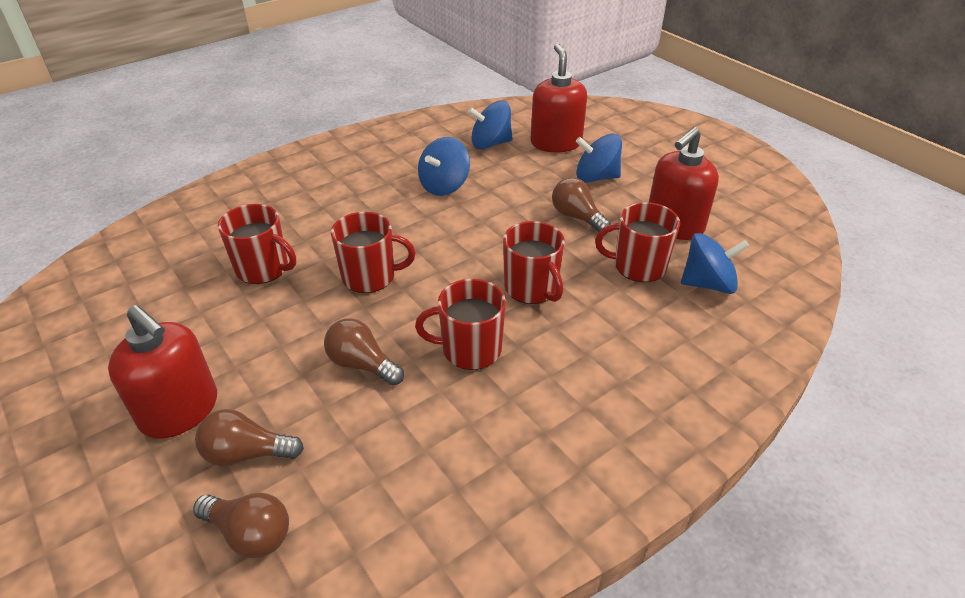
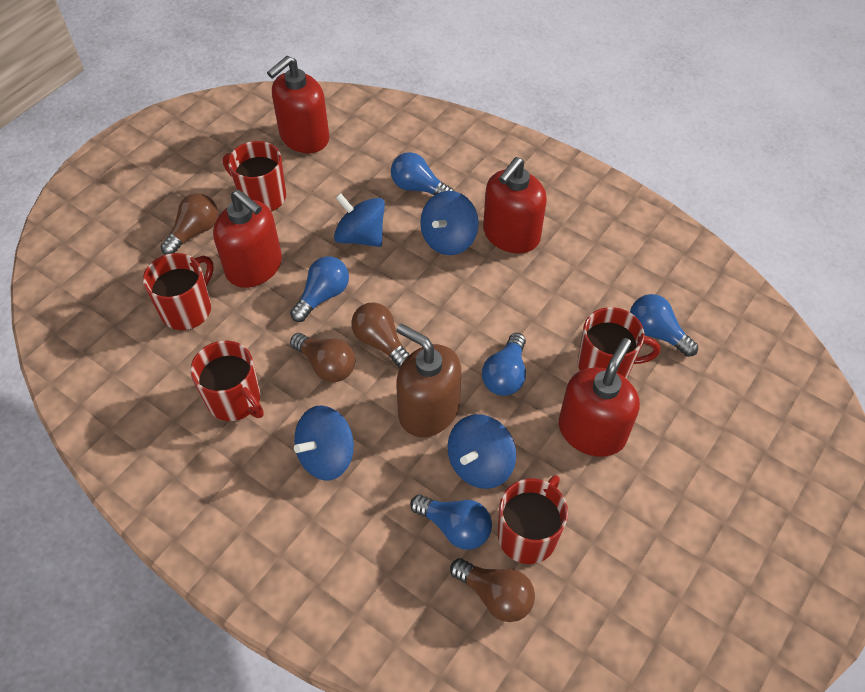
blue light bulb: none = 0 -> [290,256,349,322] [391,152,454,195] [410,495,492,550] [482,333,526,396] [630,294,698,357] = 5
brown soap dispenser: none = 0 -> [396,324,461,437] = 1
red soap dispenser: [108,305,217,439] [531,43,587,152] [649,127,719,240] = 3 -> [213,190,282,288] [267,56,329,153] [483,157,547,253] [559,338,640,457] = 4

